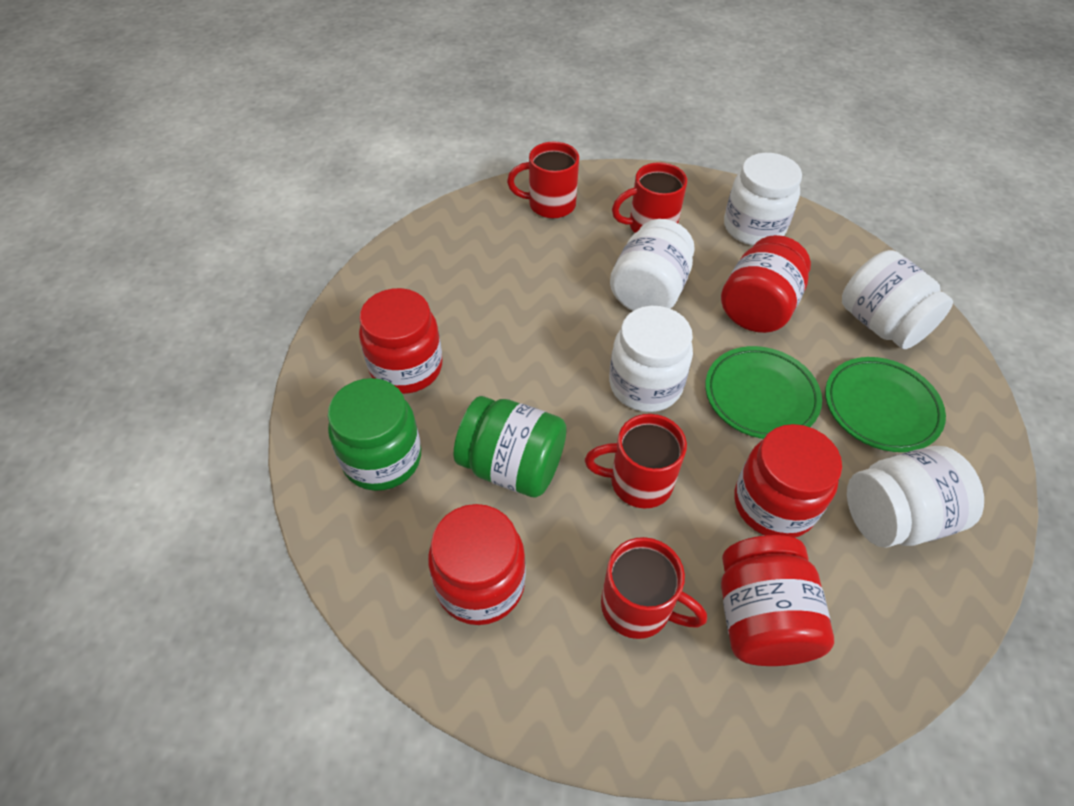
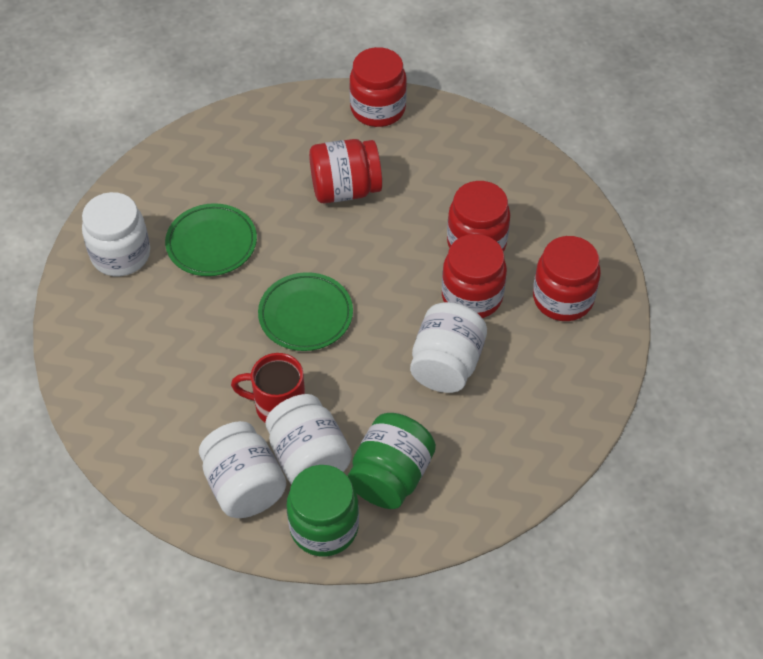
red mug: [507,142,579,218] [585,414,687,508] [601,537,707,639] [612,162,687,233] = 4 -> [231,353,305,422] = 1
white jar: [609,306,693,412] [610,219,695,311] [724,153,802,246] [842,250,953,349] [847,446,984,548] = 5 -> [82,192,150,276] [199,421,287,518] [265,394,352,484] [410,302,487,393] = 4

